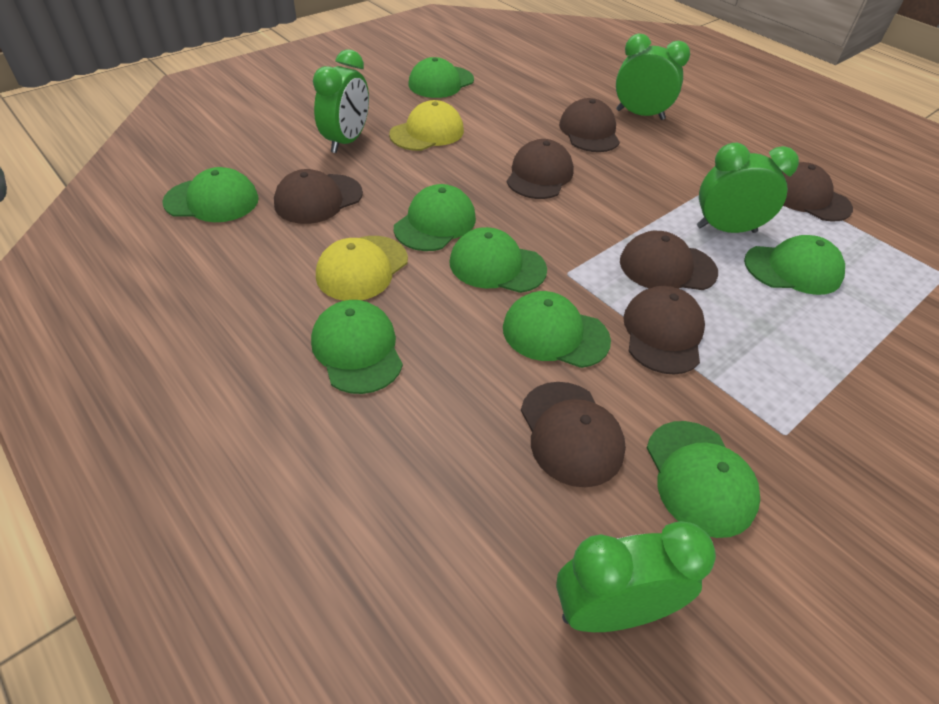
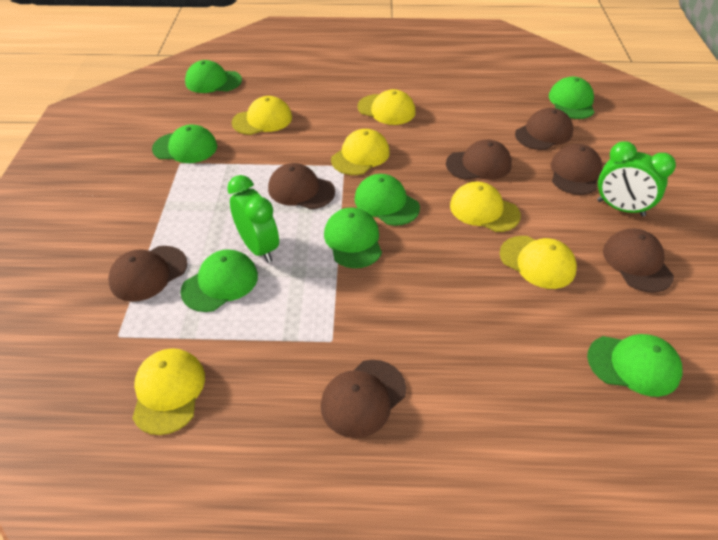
green cap: [162,167,259,222] [311,300,403,394] [394,184,476,251] [408,57,474,98] [449,227,547,293] [503,291,611,368] [647,421,760,538] [744,235,845,295] = 8 -> [152,124,217,163] [180,249,258,312] [185,60,242,93] [324,207,382,268] [354,174,420,226] [549,77,594,119] [587,334,682,397] = 7
green clock: [313,49,369,153] [556,521,716,632] [616,34,690,120] [697,143,799,233] = 4 -> [227,175,279,263] [597,141,676,216] = 2
yellow cap: [316,236,408,301] [389,100,464,151] = 2 -> [132,348,205,435] [232,96,292,135] [331,129,390,175] [357,89,415,125] [450,181,521,232] [500,236,577,289] = 6

